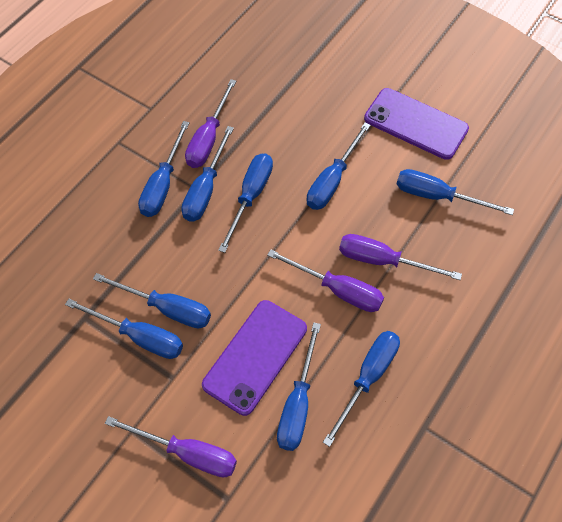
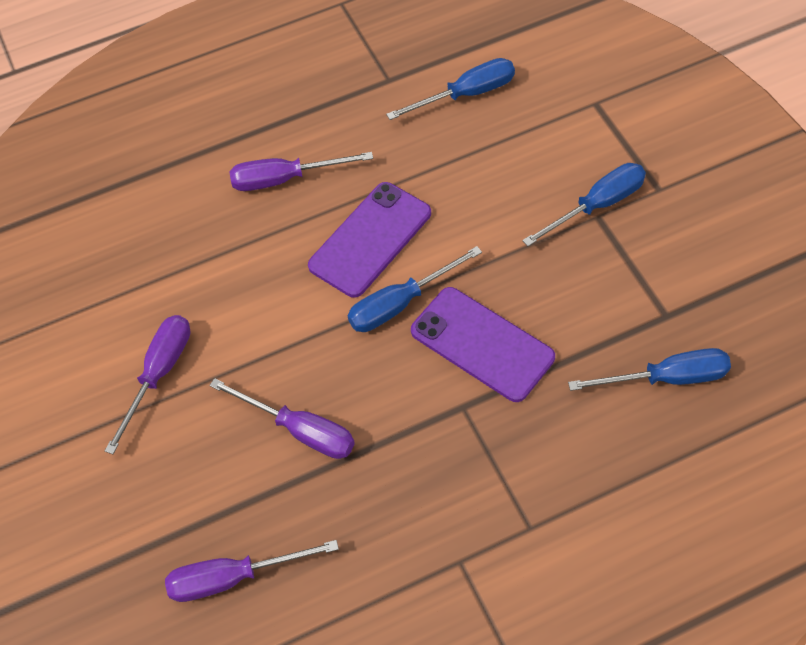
blue screwdriver: [65,299,183,359] [93,273,211,329] [138,121,190,217] [181,126,234,222] [218,153,273,253] [277,322,321,451] [307,123,371,210] [323,331,400,447] [397,169,514,215] = 9 -> [348,246,482,332] [386,58,515,120] [522,163,646,246] [568,348,731,391] = 4

